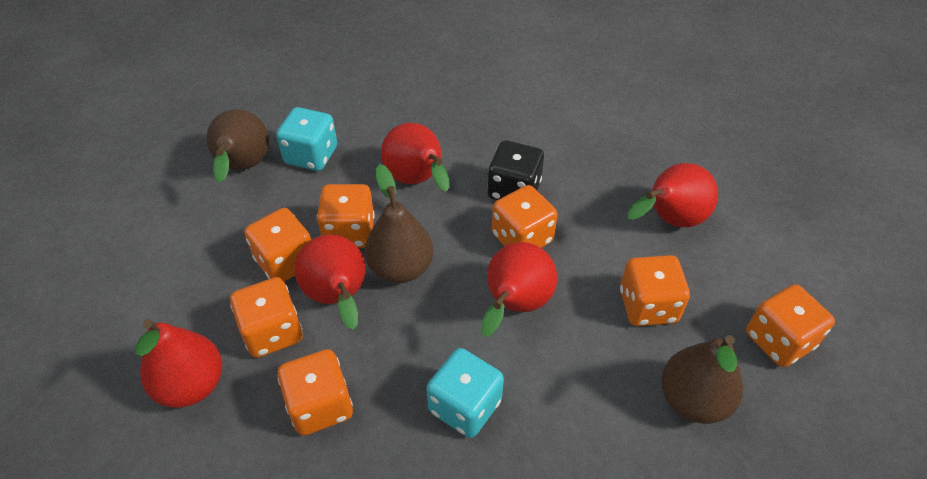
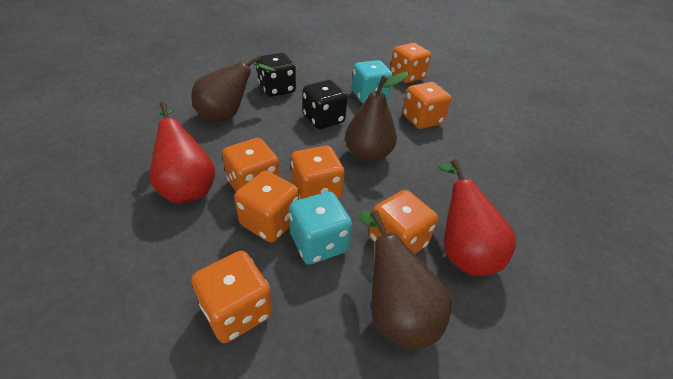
black dice: [487,140,544,200] = 1 -> [257,53,296,97] [303,80,348,129] = 2
red pear: [135,319,222,408] [295,234,366,330] [381,123,450,192] [481,242,557,337] [627,163,718,227] = 5 -> [150,102,215,203] [438,159,516,276] = 2

